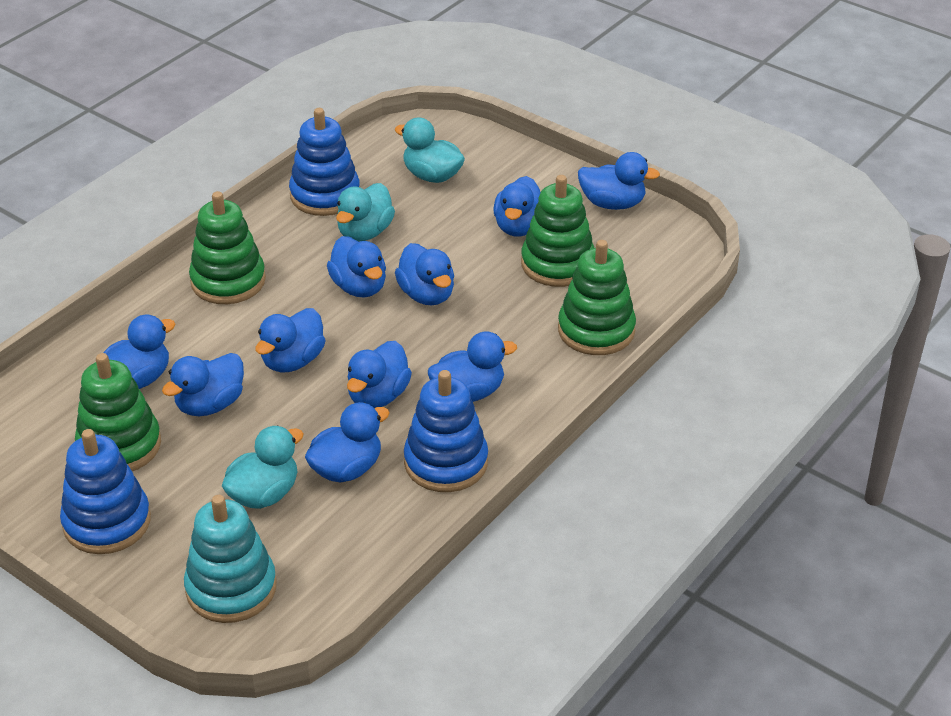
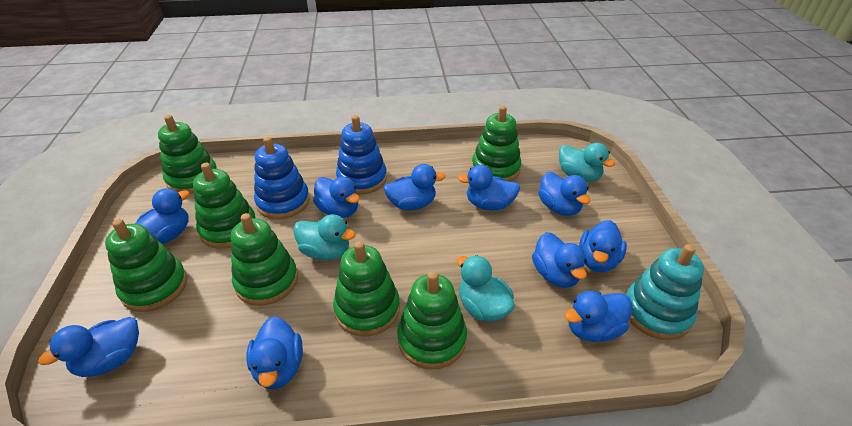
blue stacking toy: [60,429,151,554] [289,108,360,216] [404,370,488,492] = 3 -> [254,137,310,219] [336,115,387,195] = 2
green stacking toy: [75,353,161,471] [189,191,266,304] [521,175,594,287] [558,240,636,355] = 4 -> [105,219,187,312] [158,115,217,194] [193,163,256,249] [231,213,298,306] [333,241,400,336] [397,271,467,370] [472,106,521,181] = 7

